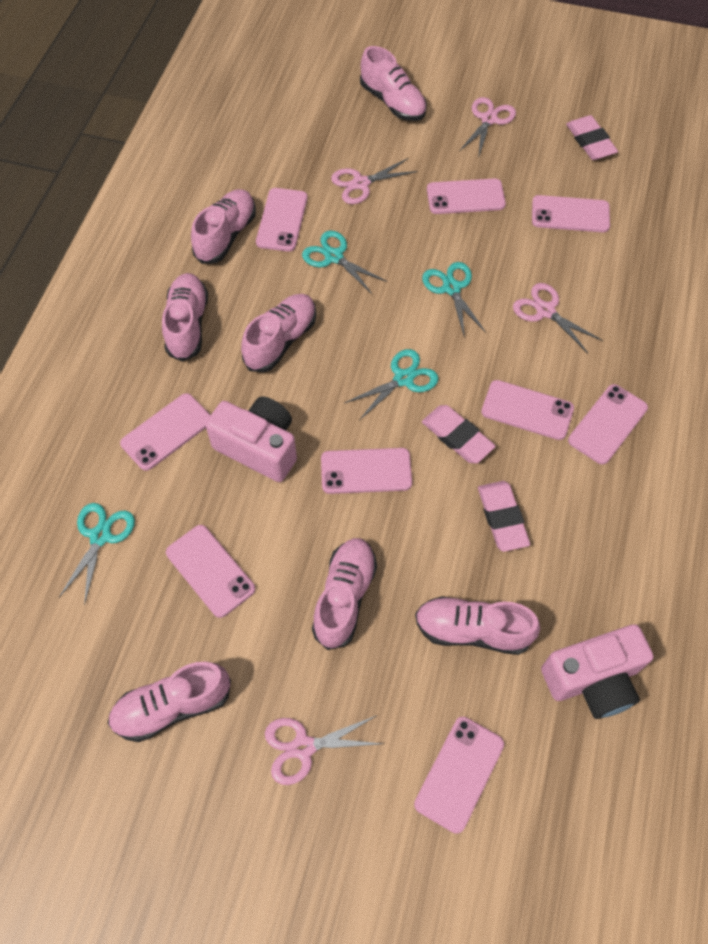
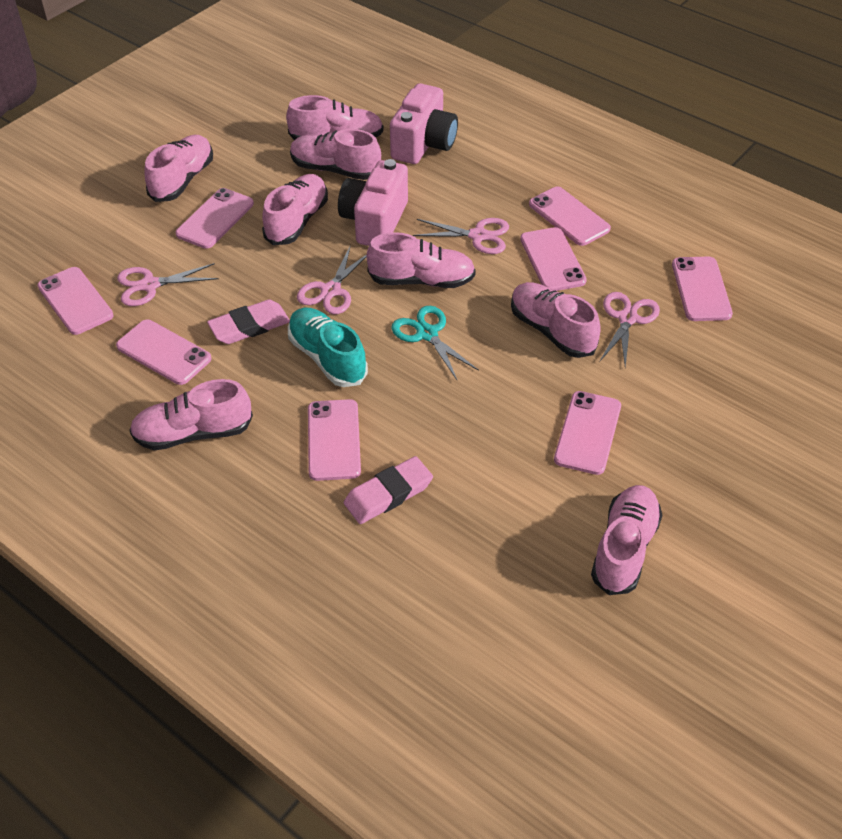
pink eraser: [422,405,496,463] [478,481,530,552] [566,115,618,160] = 3 -> [207,299,290,344] [344,456,433,524] = 2
pink phone: [120,393,211,471] [166,525,255,618] [256,188,308,252] [321,448,412,494] [414,717,504,834] [427,178,506,214] [481,380,574,440] [532,195,610,232] [568,384,648,464] = 9 -> [37,267,114,335] [116,320,211,385] [175,188,254,249] [308,399,361,481] [520,227,587,291] [529,187,611,246] [554,391,621,475] [672,256,733,321] = 8
pink shoe: [108,662,231,742] [162,273,208,362] [191,189,256,264] [241,294,316,372] [312,538,377,650] [360,46,427,121] [415,596,540,655] = 7 -> [129,379,253,450] [144,135,213,202] [262,174,328,245] [286,95,384,140] [290,129,381,180] [367,232,476,288] [511,282,601,358] [591,485,662,595] = 8
turquoise scissors: [59,503,135,605] [302,230,387,294] [344,349,439,420] [422,262,486,338] = 4 -> [391,306,479,380] = 1
turquoise shoe: none = 0 -> [288,308,368,387] = 1

